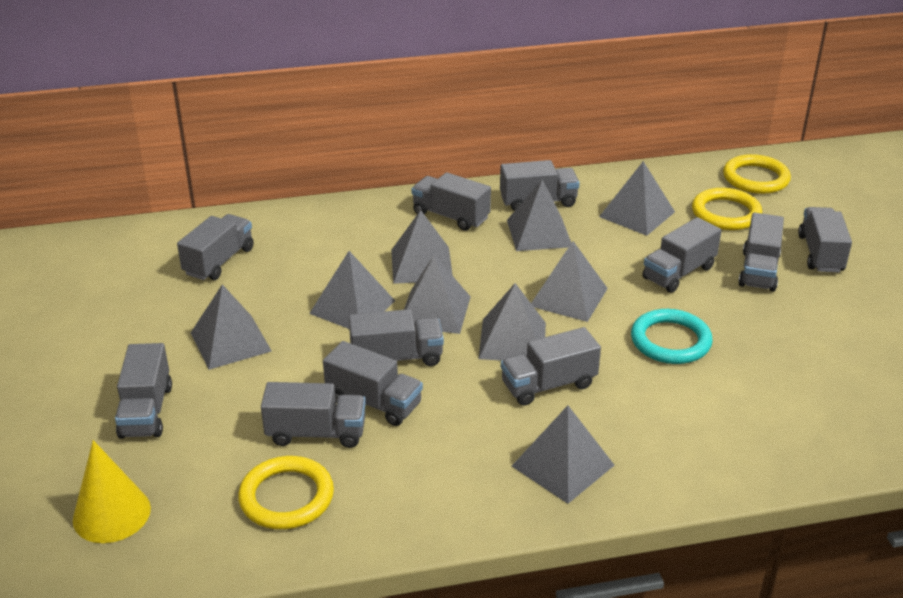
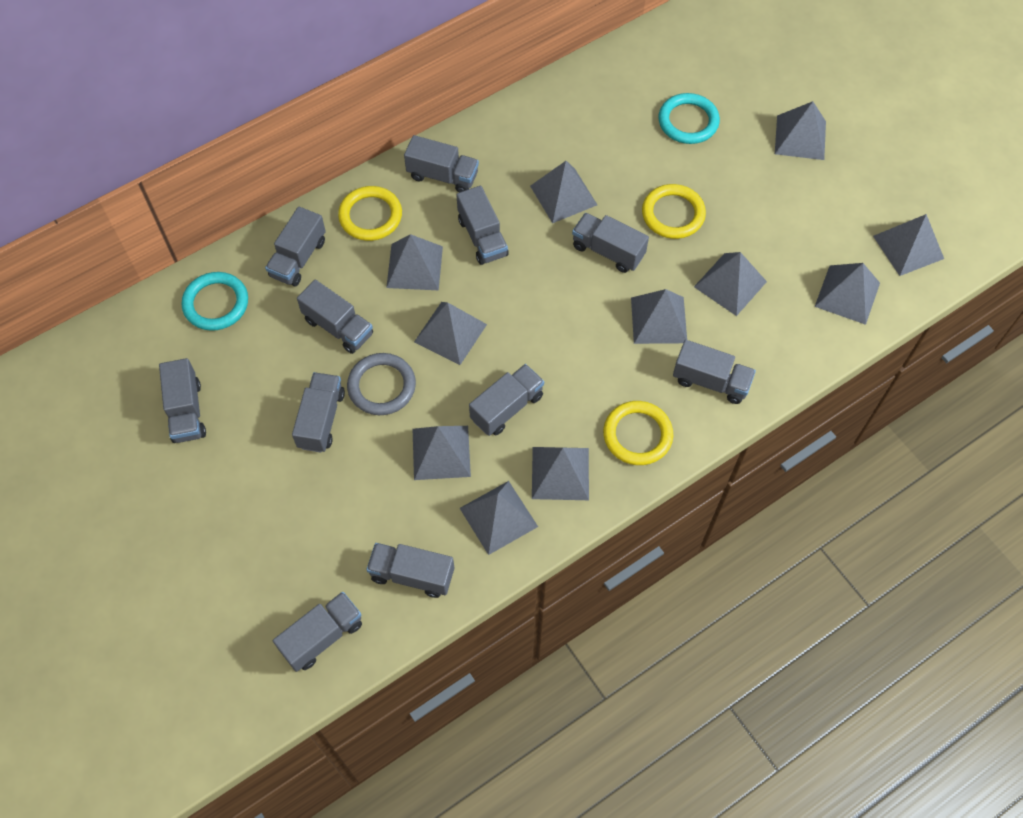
grey pyramid: [191,284,272,370] [309,251,395,329] [391,210,453,284] [404,255,471,334] [478,283,546,361] [507,180,571,251] [512,405,615,504] [531,241,608,322] [599,161,675,236] = 9 -> [386,234,443,290] [413,426,471,480] [414,302,487,365] [460,481,538,555] [530,161,597,223] [532,447,589,500] [631,289,687,344] [694,252,767,316] [775,101,826,160] [815,263,880,325] [873,214,944,276] = 11
grey ring: none = 0 -> [347,353,416,415] = 1
turquoise ring: [631,309,713,364] = 1 -> [182,272,248,331] [658,93,720,144] = 2
yellow cone: [73,440,151,543] = 1 -> none = 0

